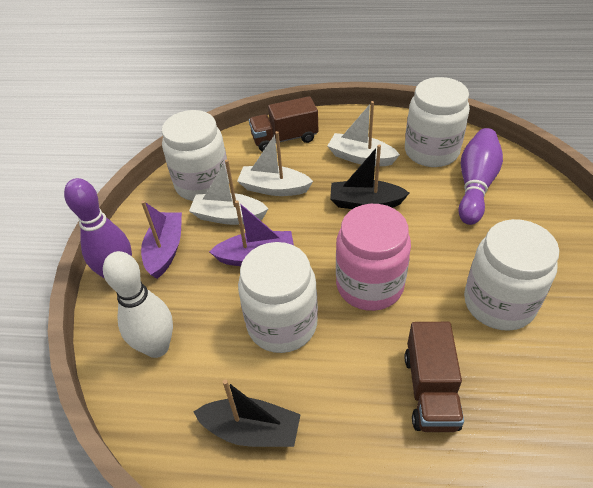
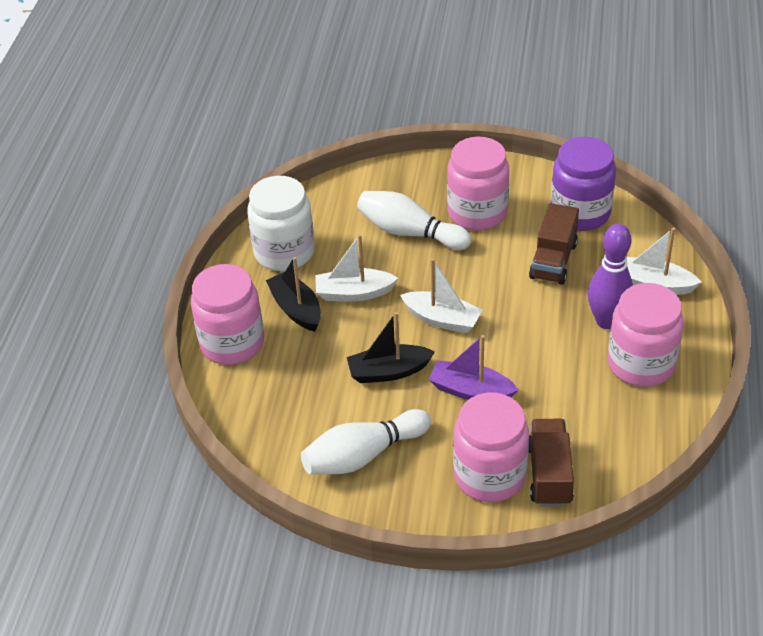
pink jar: [336,204,411,311] = 1 -> [191,264,264,365] [447,137,509,230] [453,393,529,502] [608,283,683,387] = 4
purple boat: [141,201,182,279] [209,200,294,266] = 2 -> [429,335,518,400] = 1
purple bowling pin: [64,178,132,279] [458,128,503,225] = 2 -> [588,224,633,329] = 1
purple jar: none = 0 -> [551,137,616,231] = 1
white bowling pin: [103,251,173,358] = 1 -> [301,409,431,474] [357,191,471,250] = 2
white jar: [162,110,229,201] [238,242,318,353] [405,77,470,167] [464,219,559,331] = 4 -> [247,176,315,271] = 1

